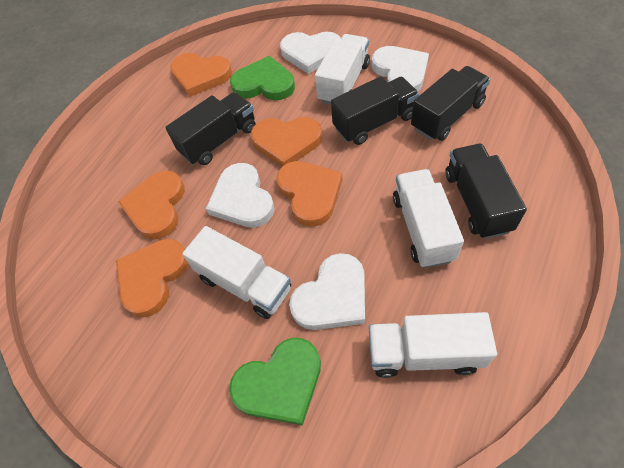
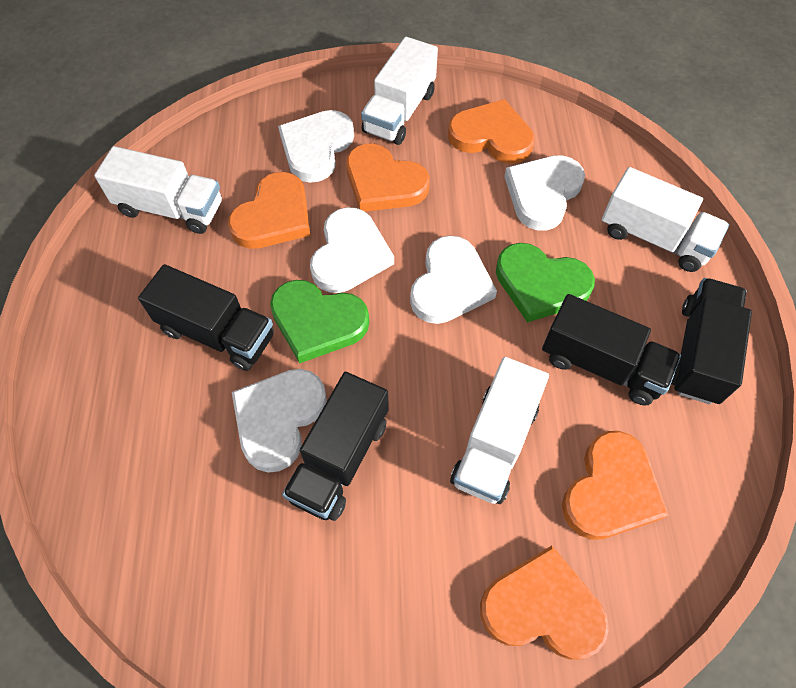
white heart: [206,163,275,228] [280,32,341,74] [289,253,365,330] [372,46,429,91] = 4 -> [232,369,327,473] [278,110,354,183] [310,207,394,293] [410,235,497,324] [504,155,585,231] = 5

